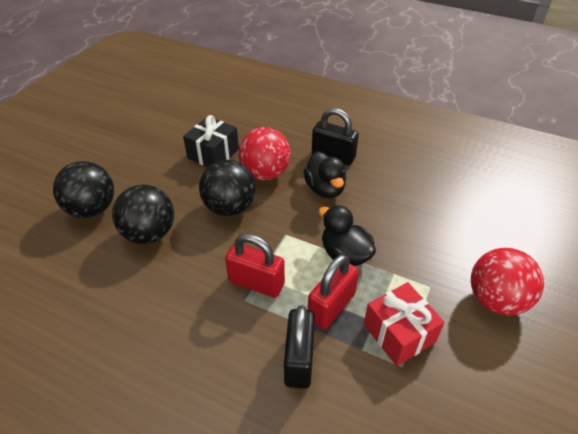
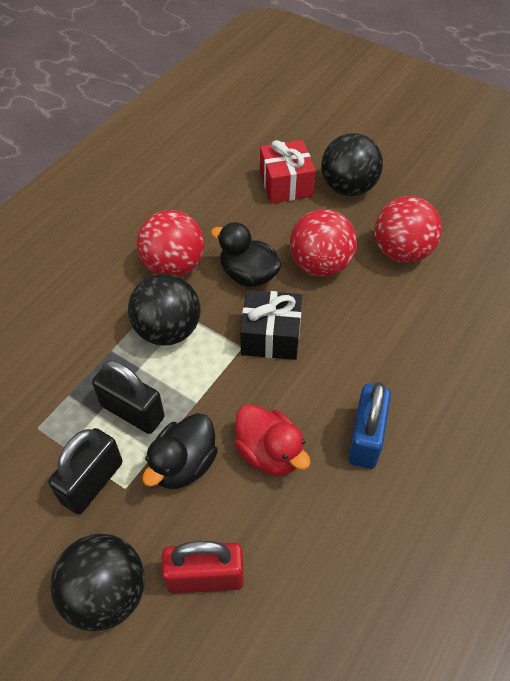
blue padlock: none = 0 -> [348,382,391,469] = 1
red ball: [238,127,291,180] [471,248,544,316] = 2 -> [137,210,204,277] [290,209,357,277] [375,196,442,263] = 3
red duck: none = 0 -> [234,404,310,476] = 1
red padlock: [225,234,285,298] [308,254,359,330] = 2 -> [162,541,244,594] = 1

